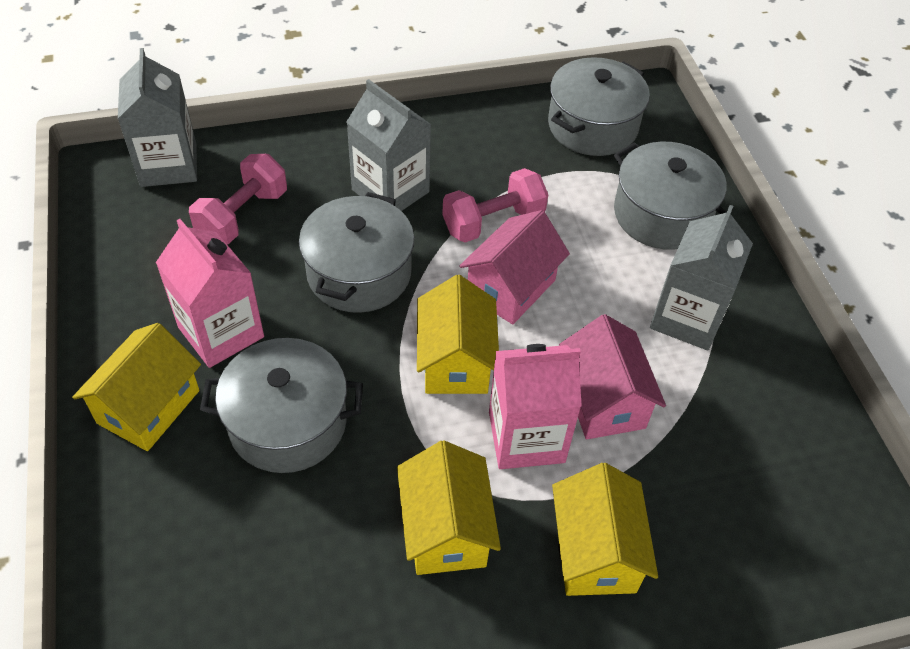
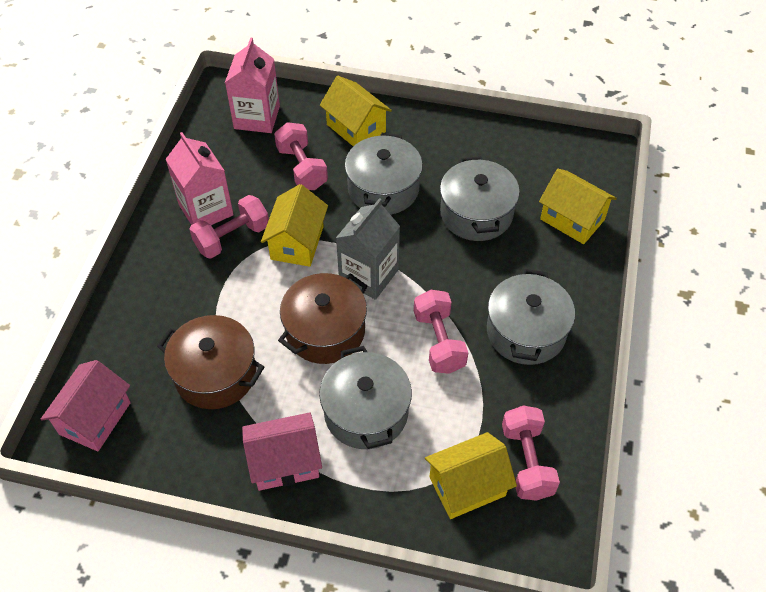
brown pot: none = 0 -> [157,315,264,409] [278,273,367,364] = 2
grey carton: [118,48,197,187] [346,79,431,211] [650,205,753,350] = 3 -> [336,198,400,300] = 1
pink dumbbell: [189,154,287,245] [442,168,548,243] = 2 -> [189,195,269,259] [274,122,328,190] [414,290,468,374] [502,406,560,501] = 4

